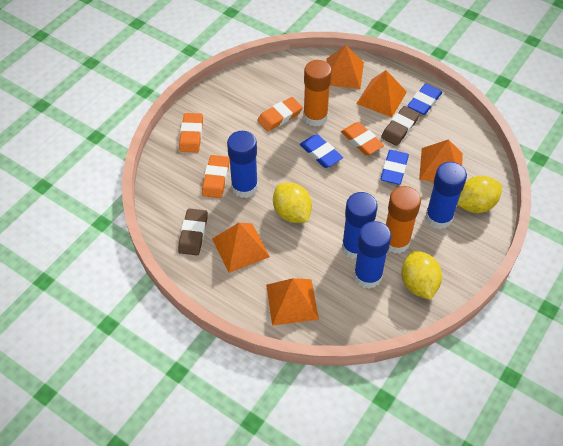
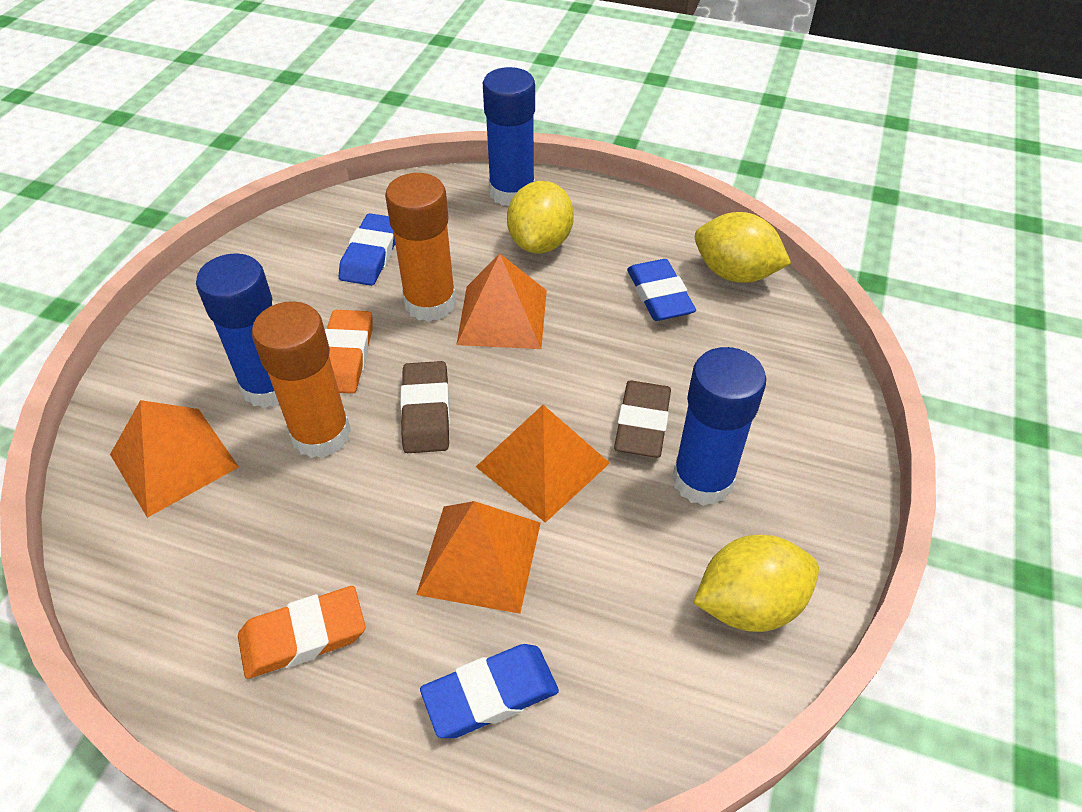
blue glue stick: [227,131,258,198] [342,192,378,259] [354,221,391,289] [425,162,467,229] = 4 -> [196,253,279,408] [483,67,535,206] [672,347,766,506] = 3
orange eraser: [179,113,203,153] [202,155,230,198] [257,97,303,132] [341,122,384,155] = 4 -> [238,586,366,679] [325,310,372,394] = 2
orange pyramid: [212,223,270,273] [266,278,319,325] [326,45,364,89] [356,70,407,117] [419,139,463,182] = 5 -> [110,400,239,518] [416,501,541,614] [456,254,547,349] [476,405,610,523] = 4

